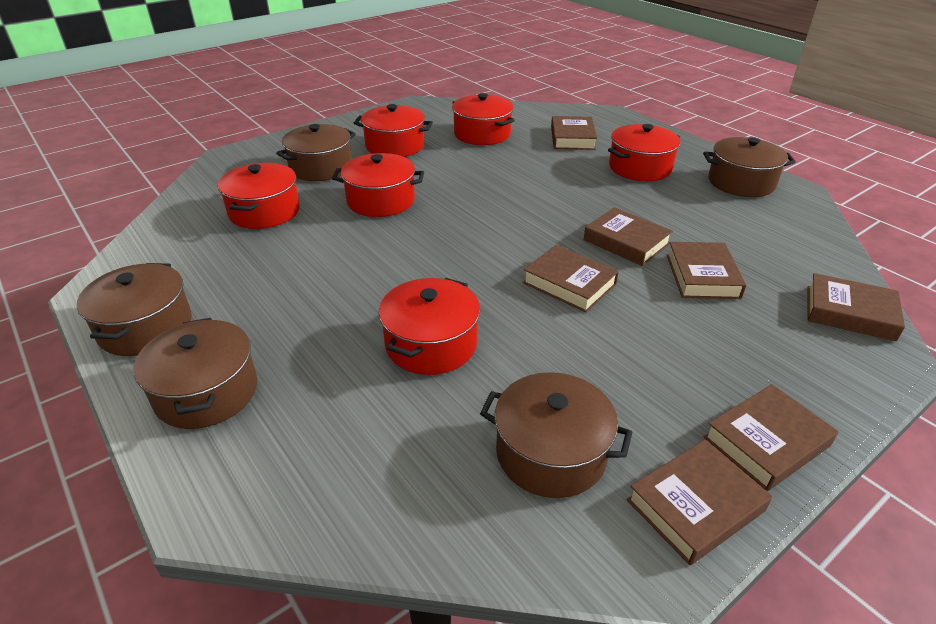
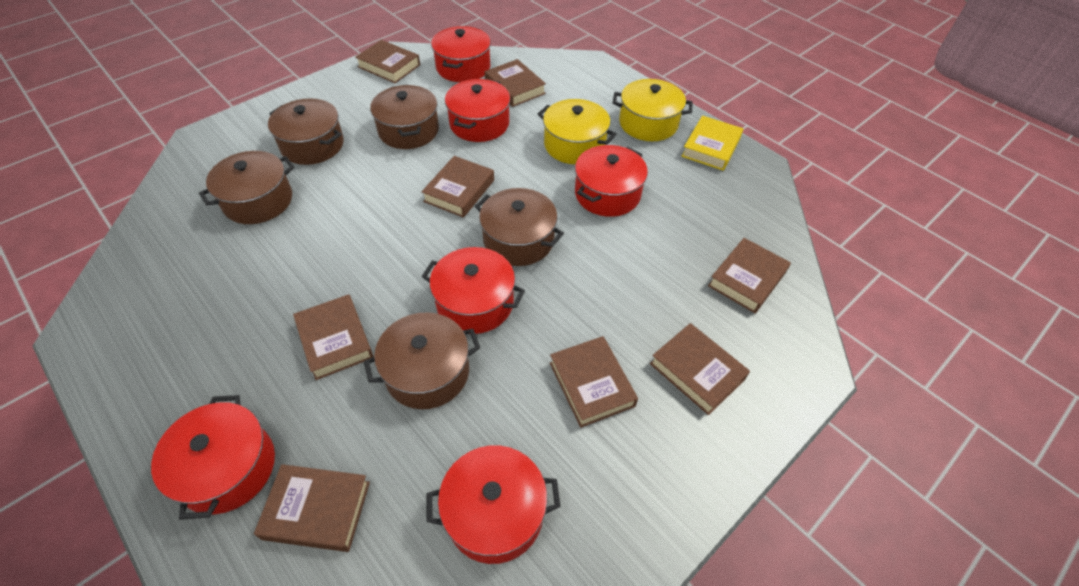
brown book: [523,245,619,313] [551,116,597,150] [584,207,673,266] [627,439,772,565] [667,242,746,299] [704,384,838,491] [807,273,905,341] = 7 -> [254,464,370,552] [293,294,373,380] [355,40,420,83] [421,156,494,218] [485,59,546,107] [550,336,638,428] [650,323,750,415] [708,238,791,313] = 8
yellow book: none = 0 -> [681,116,743,171] = 1
yellow pot: none = 0 -> [538,99,616,164] [613,79,693,141] = 2

